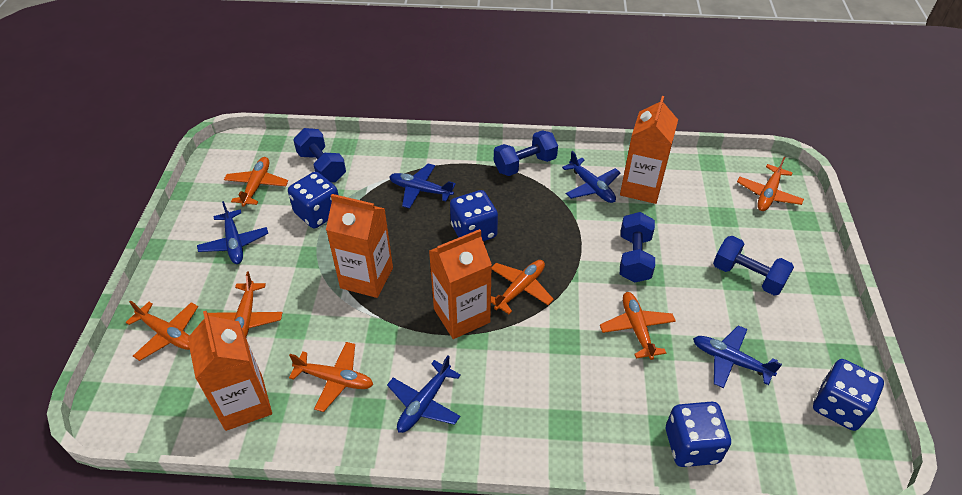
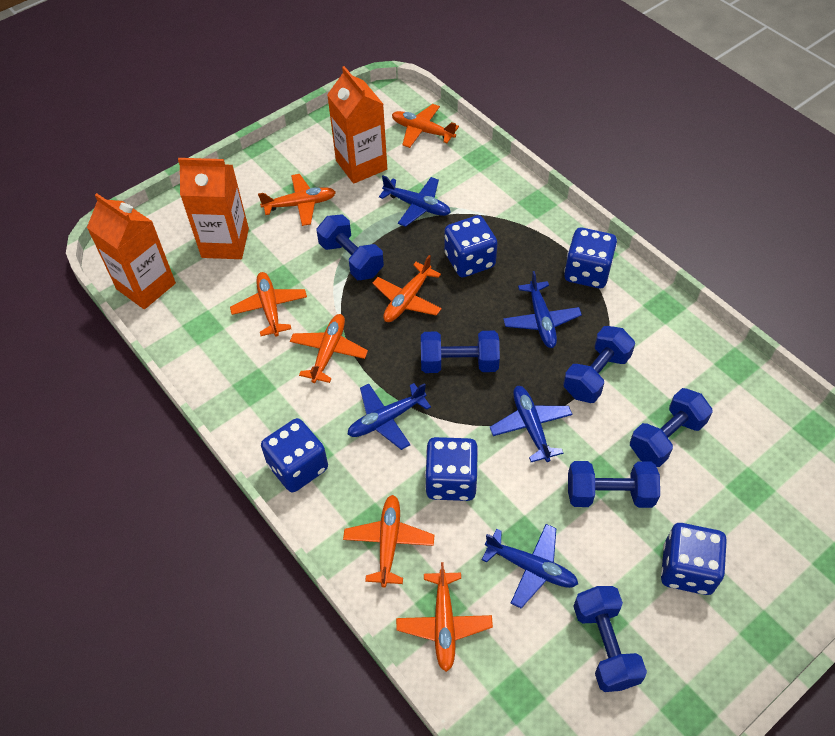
blue dice: [288,172,339,229] [450,190,498,241] [666,402,731,467] [813,359,884,431] = 4 -> [261,418,328,492] [425,437,478,501] [444,215,497,277] [564,228,617,288] [661,523,727,595] = 5
blue dumbbell: [293,128,346,182] [494,130,558,176] [620,212,655,283] [713,236,794,296] = 4 -> [316,214,384,280] [421,331,500,373] [563,326,635,403] [568,461,660,508] [573,586,647,692] [630,388,712,467] = 6
orange carton: [188,311,272,431] [326,194,393,298] [429,229,492,339] [620,96,678,204] = 4 -> [87,193,176,309] [178,158,249,259] [327,66,387,184] = 3

